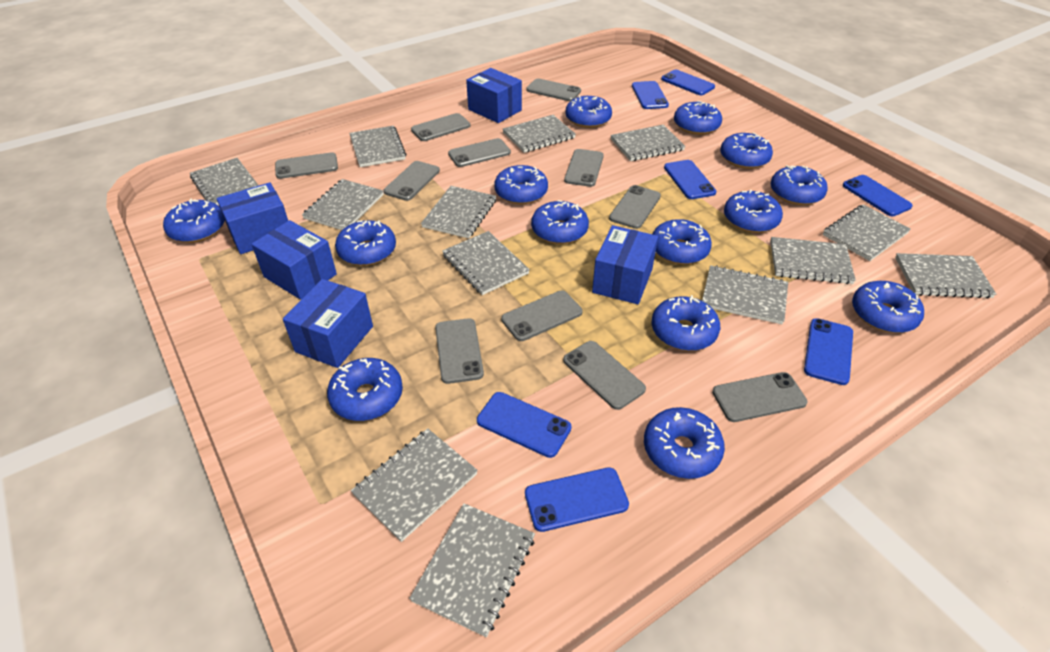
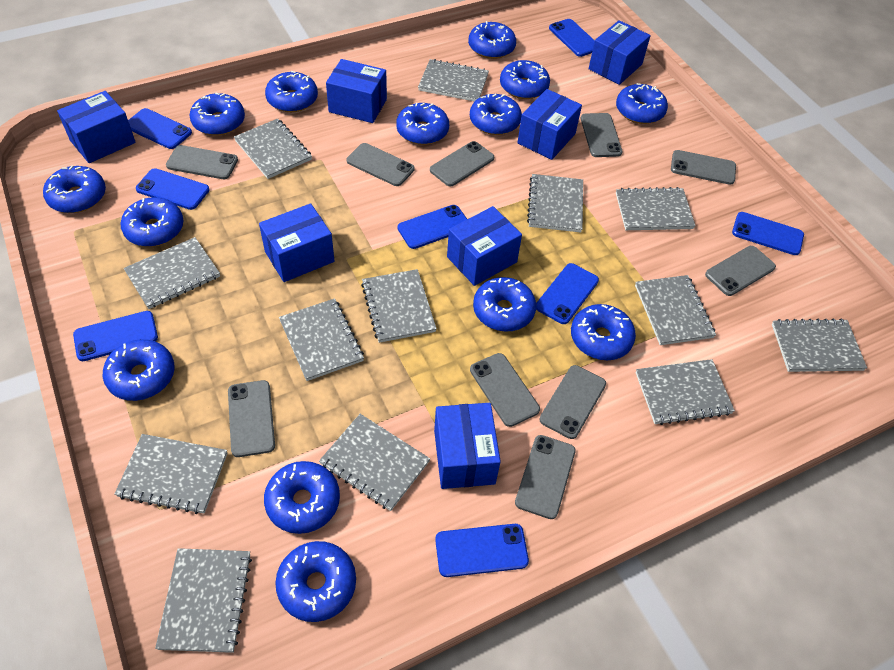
blue box: [217,182,288,254] [251,220,337,300] [283,279,373,368] [466,68,522,123] [592,225,658,304] = 5 -> [57,91,136,163] [259,203,334,282] [326,59,387,123] [434,403,501,489] [447,206,522,286] [517,89,582,160] [589,20,651,85] = 7
blue phone: [477,392,572,458] [525,467,629,532] [632,81,669,109] [661,70,715,95] [664,160,716,199] [804,318,853,385] [842,175,913,216] = 7 -> [73,311,158,361] [128,108,192,149] [136,168,209,210] [397,205,467,249] [435,524,529,577] [536,263,599,324] [549,19,595,57] [732,212,804,255] = 8
grey phone: [275,152,338,179] [384,161,440,201] [411,113,471,141] [435,318,484,384] [448,138,511,167] [501,290,583,341] [526,78,581,101] [563,341,646,410] [564,149,604,187] [609,185,661,229] [712,372,808,422] = 11 -> [166,145,238,179] [228,380,275,457] [347,143,415,186] [430,141,494,186] [470,353,540,427] [515,435,576,519] [540,365,606,439] [581,113,623,157] [671,150,736,185] [705,246,776,296] = 10

